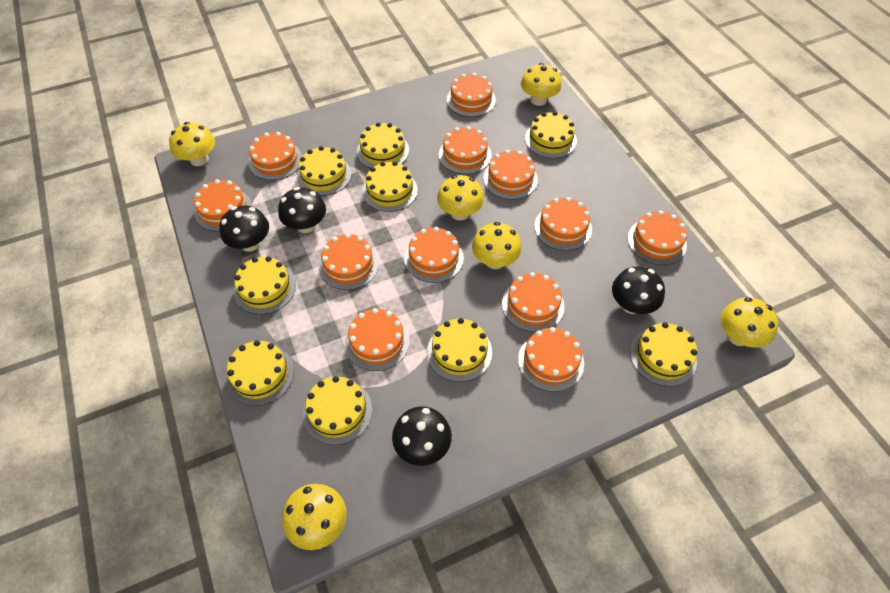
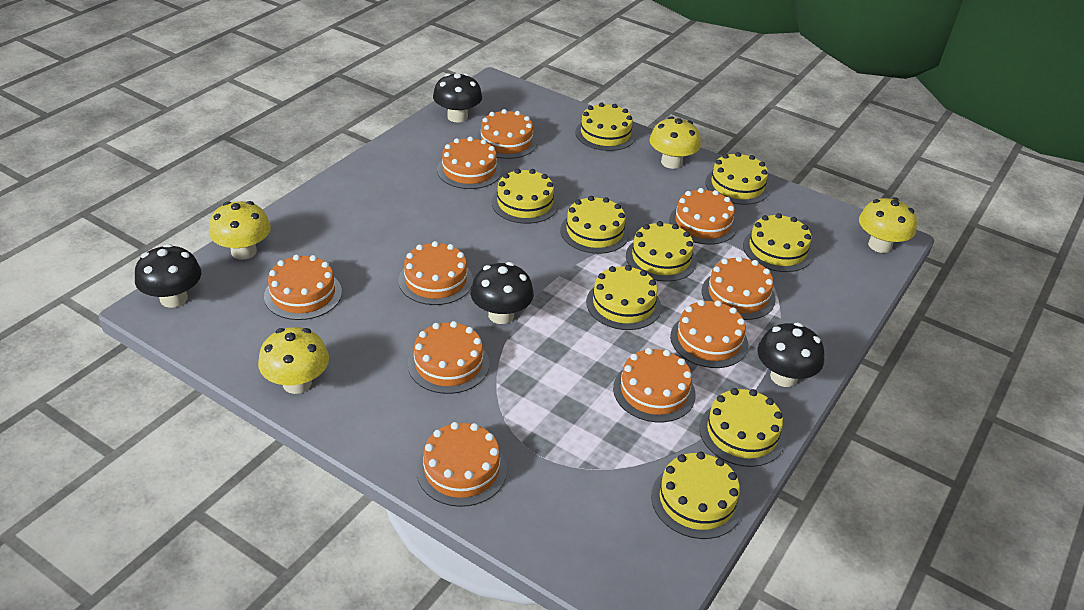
orange cake: [194,179,252,232] [248,132,302,180] [319,233,379,290] [345,308,410,371] [404,227,464,283] [439,126,491,174] [447,73,496,117] [483,150,538,200] [502,272,564,332] [518,327,584,392] [534,197,592,251] [627,210,687,265] = 12 -> [264,254,342,320] [399,241,473,305] [408,321,489,394] [416,422,507,507] [437,137,502,189] [476,109,537,159] [613,348,696,422] [669,188,737,245] [670,300,748,368] [702,256,776,320] = 10
yellow mushroom: [169,122,215,166] [282,484,346,550] [437,175,484,220] [472,222,521,269] [521,63,562,106] [721,297,778,348] = 6 -> [209,201,271,260] [258,327,329,394] [650,117,701,169] [859,197,917,253] = 4

